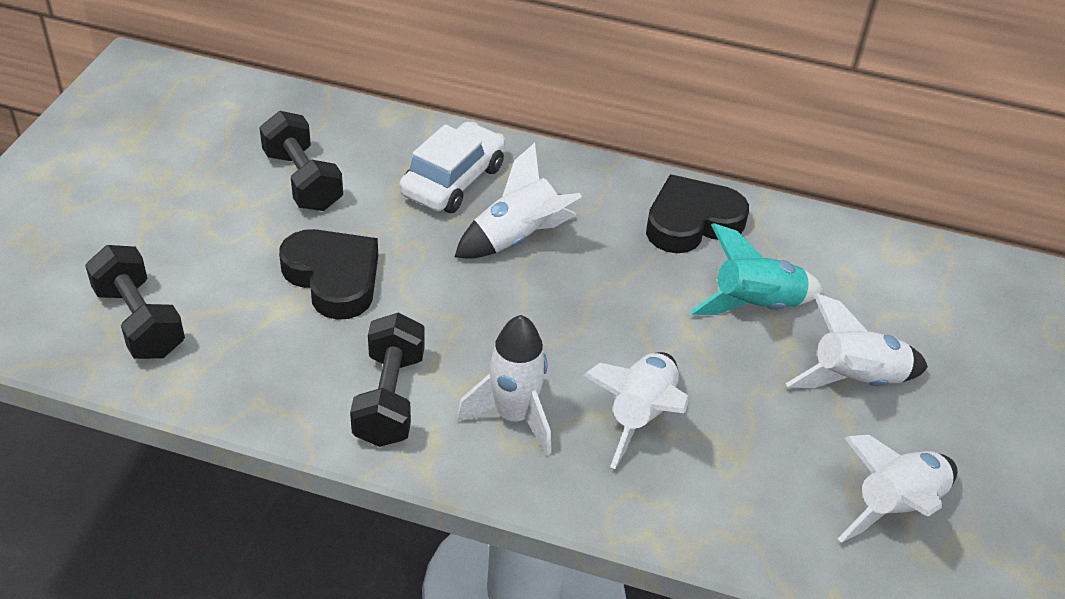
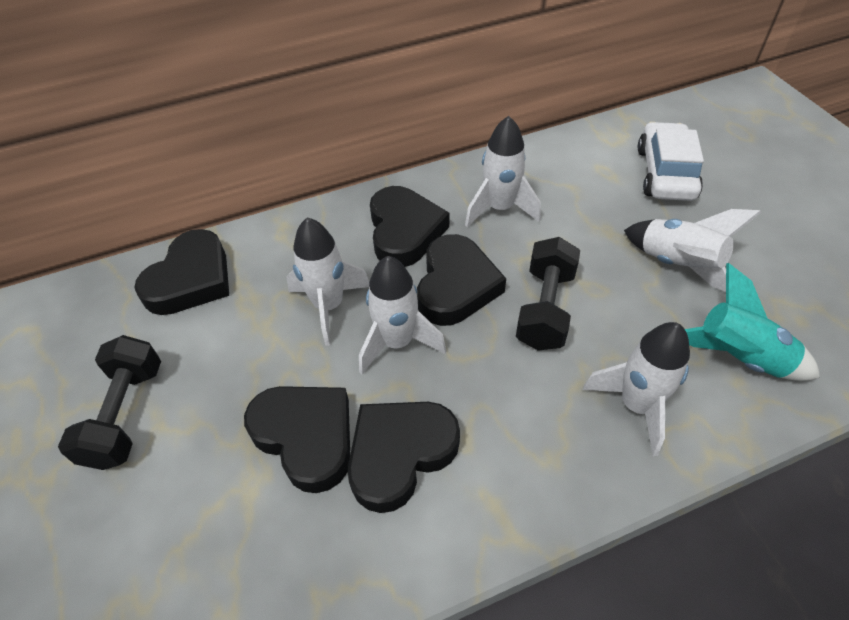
black dumbbell: [85,245,185,359] [259,111,343,211] [350,313,425,447] = 3 -> [58,335,161,470] [516,237,580,351] = 2
black heart: [279,229,378,320] [646,175,749,253] = 2 -> [134,229,229,315] [244,386,350,493] [348,402,460,513] [370,186,449,267] [417,234,506,326] = 5

